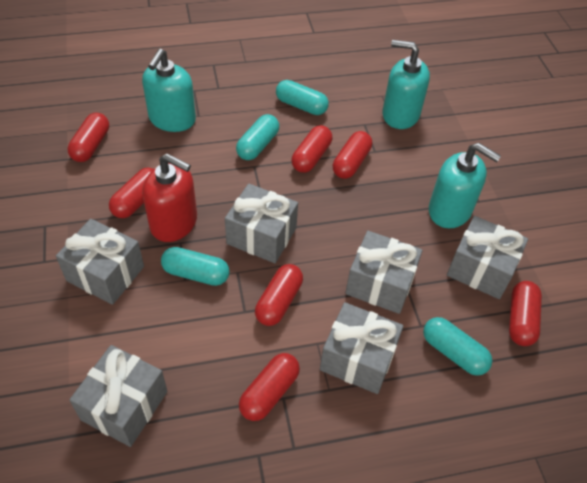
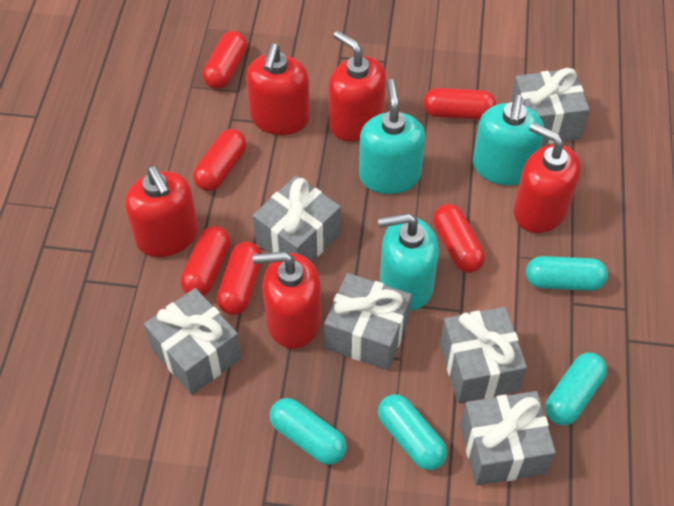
red capsule: [68,112,109,162] [109,168,153,218] [239,353,300,421] [255,264,303,326] [291,125,332,173] [333,131,372,179] [509,281,542,346] = 7 -> [181,226,230,296] [193,129,246,191] [203,31,247,89] [217,242,262,315] [423,88,496,119] [433,204,485,273] = 6
red soap dispenser: [142,153,197,242] = 1 -> [125,166,198,257] [246,43,310,135] [253,252,321,349] [329,31,386,141] [514,123,581,233] = 5

